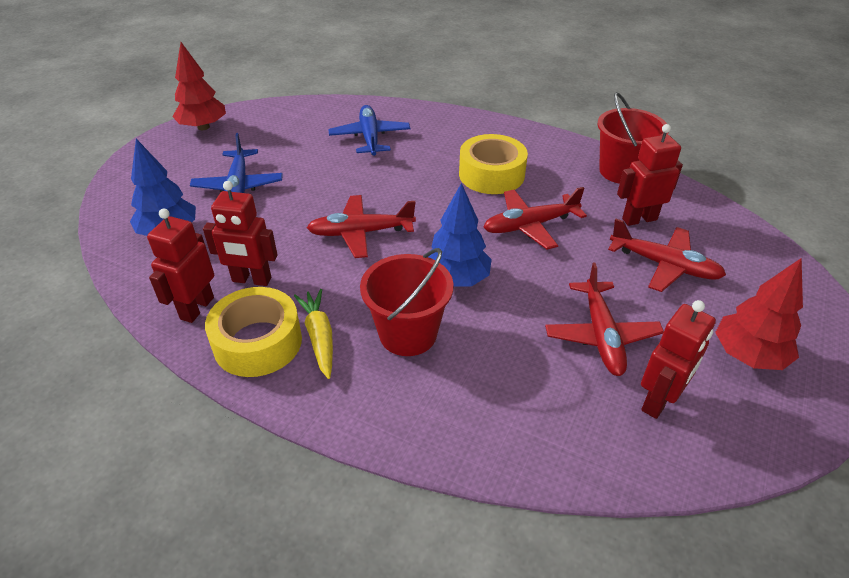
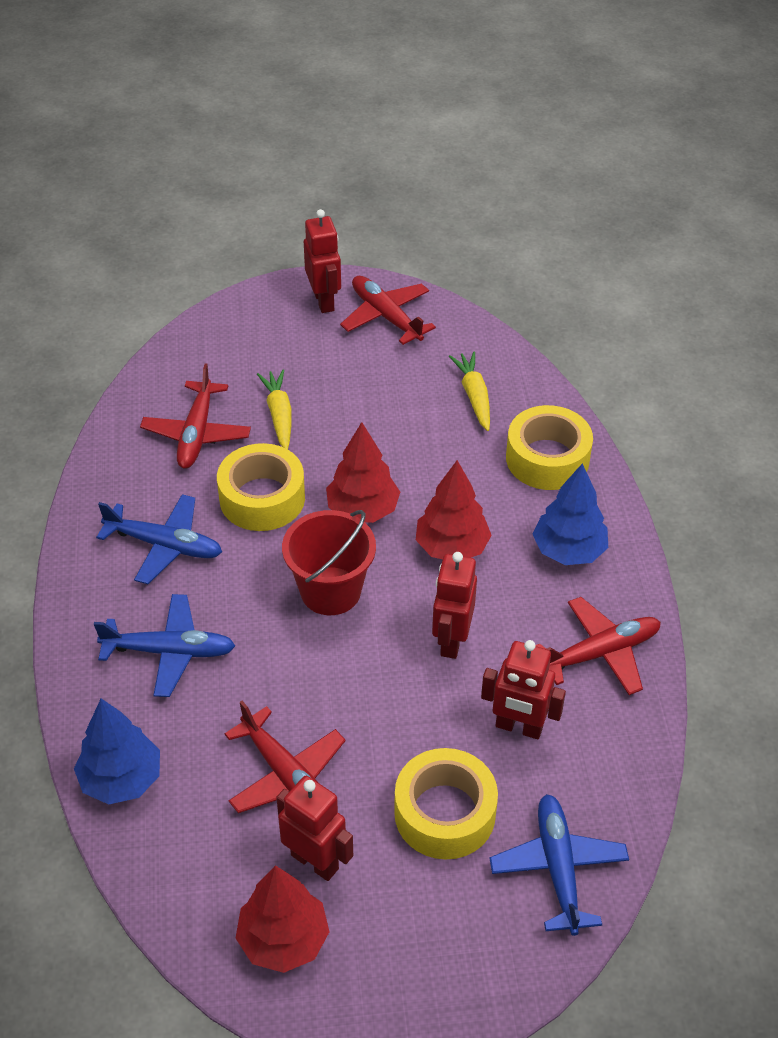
blue plane: [190,133,283,193] [328,105,411,156] = 2 -> [94,594,235,697] [96,494,222,584] [490,794,629,936] = 3
red bucket: [360,248,454,356] [597,92,669,184] = 2 -> [282,510,376,615] = 1
red tree: [173,42,226,130] [715,258,803,370] = 2 -> [236,865,329,973] [326,422,400,523] [416,460,492,559] = 3
yellow carrot: [294,289,333,379] = 1 -> [257,370,292,449] [449,352,490,431] = 2
yellow tape: [205,287,302,377] [459,134,528,194] = 2 -> [217,443,305,531] [394,748,498,859] [506,405,593,490] = 3

